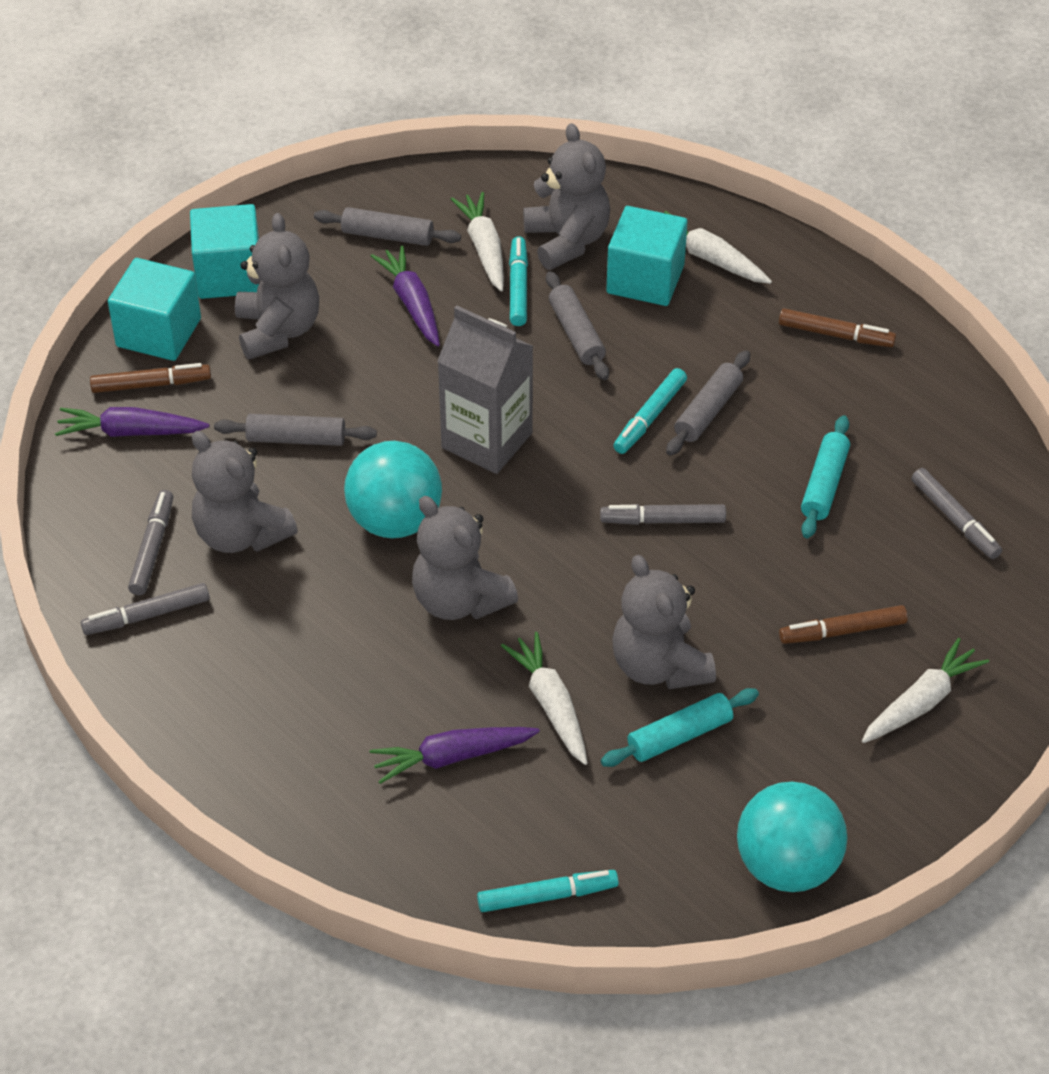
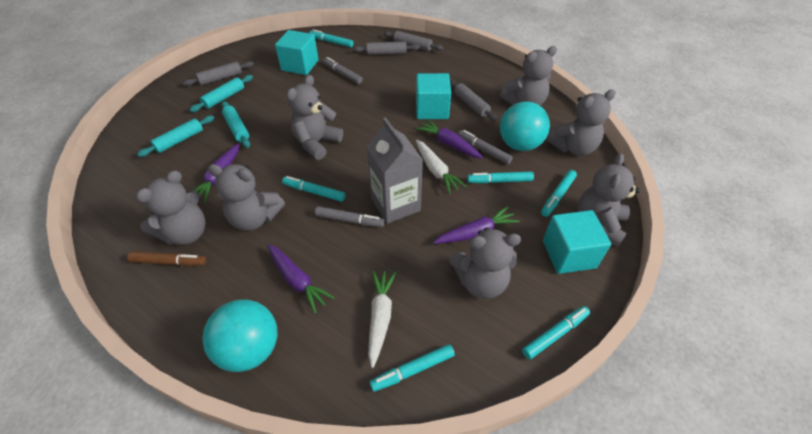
brown marker: [90,363,211,393] [779,308,896,347] [779,605,908,644] = 3 -> [127,251,206,266] = 1
grey marker: [81,583,210,635] [128,490,173,595] [600,504,726,525] [911,468,1002,559] = 4 -> [315,206,385,227] [323,57,363,84] [458,130,513,164] = 3
grey teddy bear: [192,431,298,553] [235,213,319,359] [412,496,518,620] [523,123,610,270] [612,555,716,689] = 5 -> [136,170,205,245] [208,164,285,231] [287,75,343,160] [450,227,521,299] [500,46,557,106] [546,90,616,156] [577,153,640,247] = 7
purple carrot: [55,407,209,437] [369,727,540,784] [371,245,440,346] = 3 -> [193,143,240,202] [267,244,335,313] [416,119,483,159] [433,206,519,244] = 4
turquoise marker: [477,870,619,912] [509,236,528,326] [613,368,687,454] = 3 -> [282,176,346,202] [310,29,354,47] [370,344,455,392] [467,172,534,183] [522,306,590,360] [541,170,577,217] = 6
turquoise rolling pin: [601,688,759,767] [801,415,850,539] = 2 -> [137,115,214,157] [190,75,253,112] [222,101,250,148] = 3
white carrot: [451,192,504,291] [501,632,588,765] [664,211,772,284] [862,638,989,743] = 4 -> [368,270,396,368] [416,140,466,194] = 2

